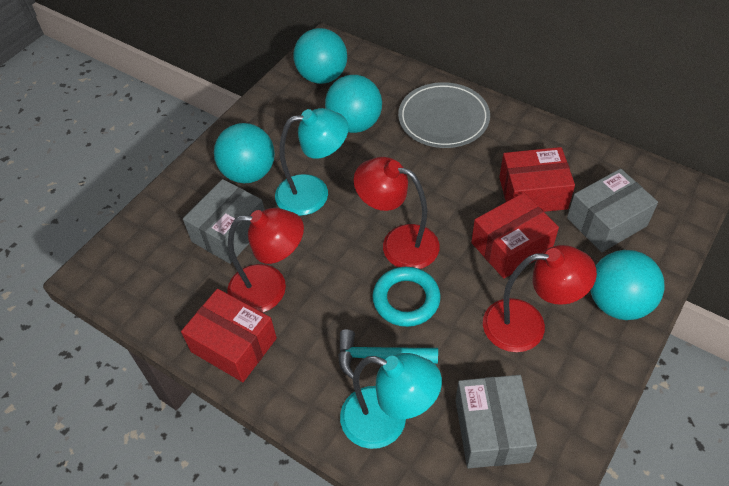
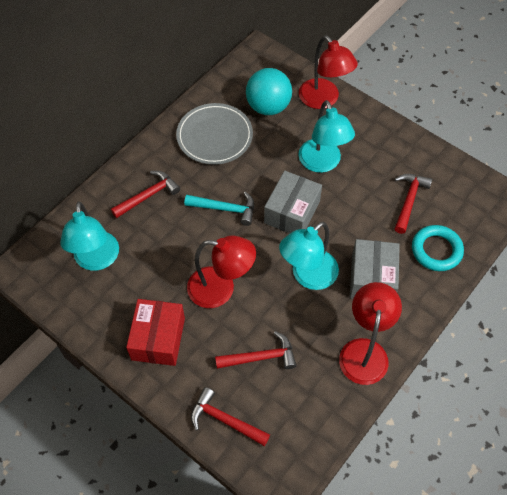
grey box: [183,179,265,264] [456,375,537,469] [567,169,658,252] = 3 -> [264,171,322,233] [350,239,400,299] = 2
red box: [181,289,277,382] [471,193,559,279] [499,147,575,212] = 3 -> [126,299,185,366] = 1
red hammer: none = 0 -> [111,171,180,218] [191,387,270,446] [215,331,297,369] [395,174,432,234] = 4
turquoise ball: [214,123,275,184] [293,28,347,84] [325,75,382,133] [590,250,665,320] = 4 -> [246,68,292,115] = 1
turquoise lamp: [275,108,349,216] [340,353,442,449] = 2 -> [60,201,119,271] [279,222,339,290] [298,100,355,173] = 3

